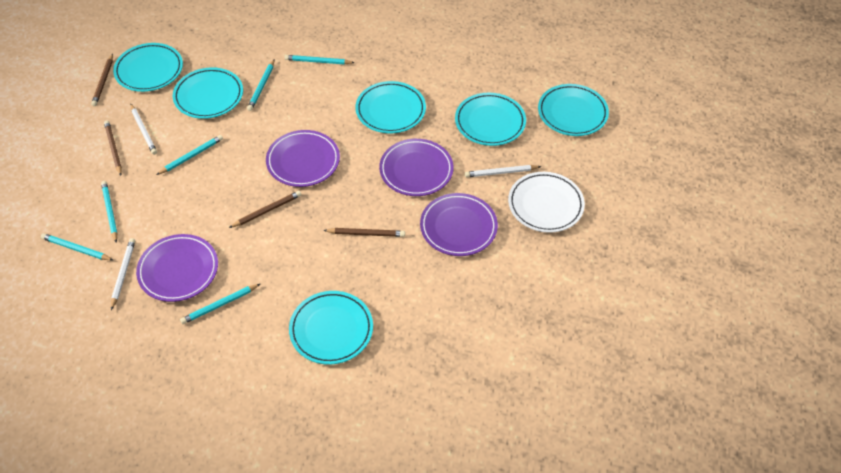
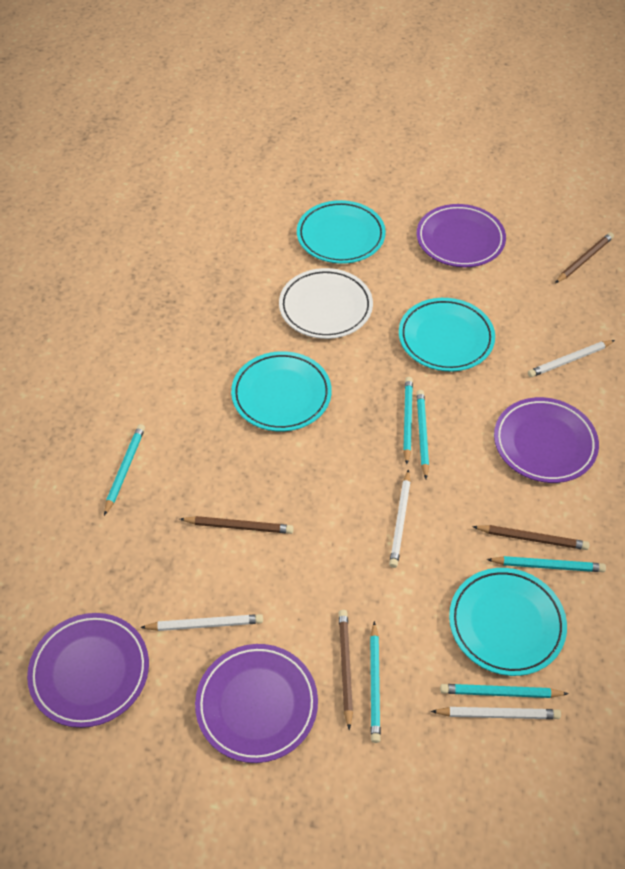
turquoise plate: [113,43,183,92] [173,67,243,119] [289,291,373,365] [355,81,426,133] [455,93,526,146] [538,84,609,136] = 6 -> [231,351,332,431] [297,200,386,264] [399,298,495,371] [449,568,567,676] = 4
white pencil: [111,238,135,310] [130,104,157,155] [465,165,541,177] = 3 -> [140,614,263,631] [389,469,411,568] [431,707,561,719] [528,340,615,377] = 4

